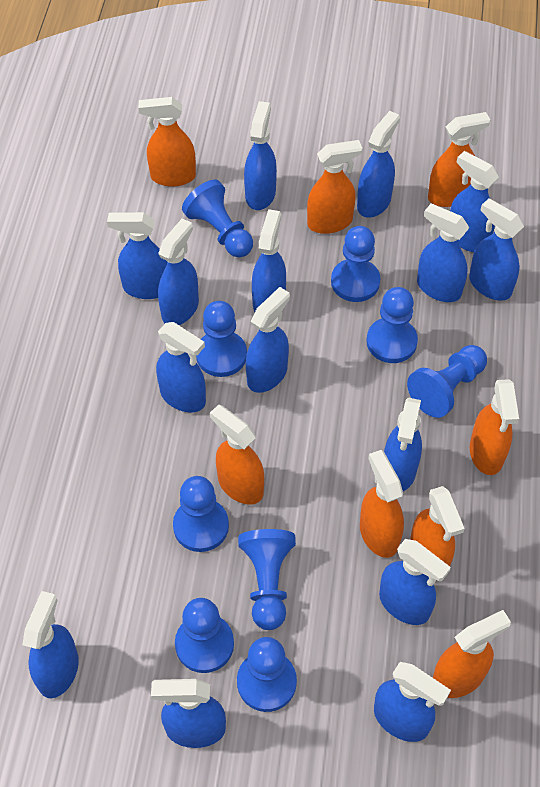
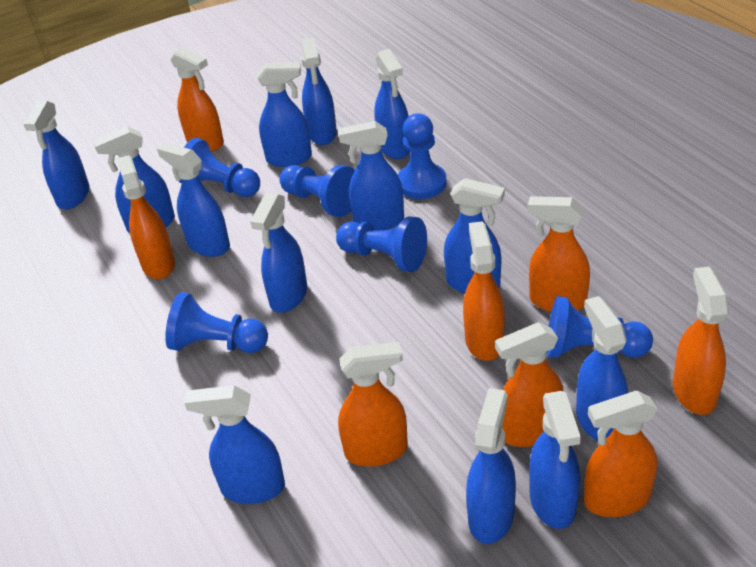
blue pawn: [173,476,229,552] [175,598,234,673] [182,180,253,258] [196,301,247,377] [237,637,297,712] [238,529,296,630] [331,226,381,302] [366,287,418,363] [407,345,487,418] = 9 -> [165,292,268,353] [179,138,260,197] [279,165,355,217] [336,216,427,272] [398,113,447,199] [547,296,653,358] = 6
blue spray bottle: [22,591,79,698] [107,212,167,299] [151,679,226,748] [156,322,206,412] [158,219,199,325] [244,101,277,210] [246,287,290,393] [252,209,286,312] [357,111,400,218] [374,662,451,742] [379,539,451,625] [384,398,422,491] [417,204,469,302] [450,151,499,252] [469,199,524,300] = 15 -> [24,101,89,209] [93,127,175,233] [157,143,230,257] [184,385,285,504] [250,193,307,313] [257,62,312,167] [301,37,337,145] [338,121,404,231] [374,49,410,159] [444,178,505,294] [466,388,516,544] [529,391,581,529] [576,296,628,441] = 13

